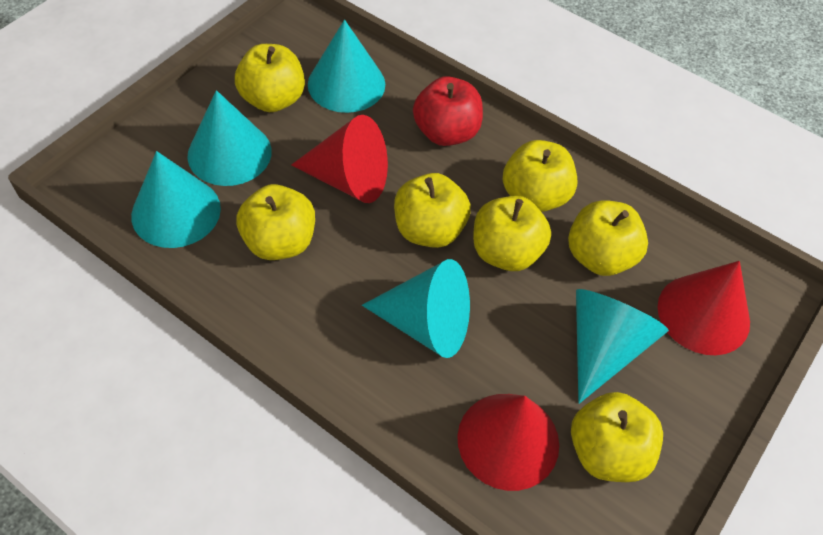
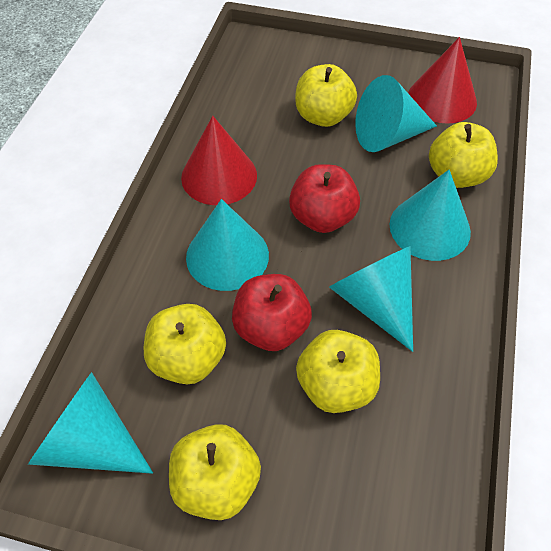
red apple: [413,76,483,146] = 1 -> [232,274,312,351] [289,164,360,233] = 2
red cone: [291,115,388,203] [457,394,559,491] [658,261,750,355] = 3 -> [181,116,257,205] [408,37,477,124] = 2
yellow apple: [235,44,305,112] [236,184,315,260] [394,173,471,248] [473,196,551,271] [503,140,577,212] [568,200,648,276] [571,392,663,482] = 7 -> [143,304,226,384] [169,424,261,520] [295,64,357,127] [296,330,380,413] [429,122,498,188] = 5

